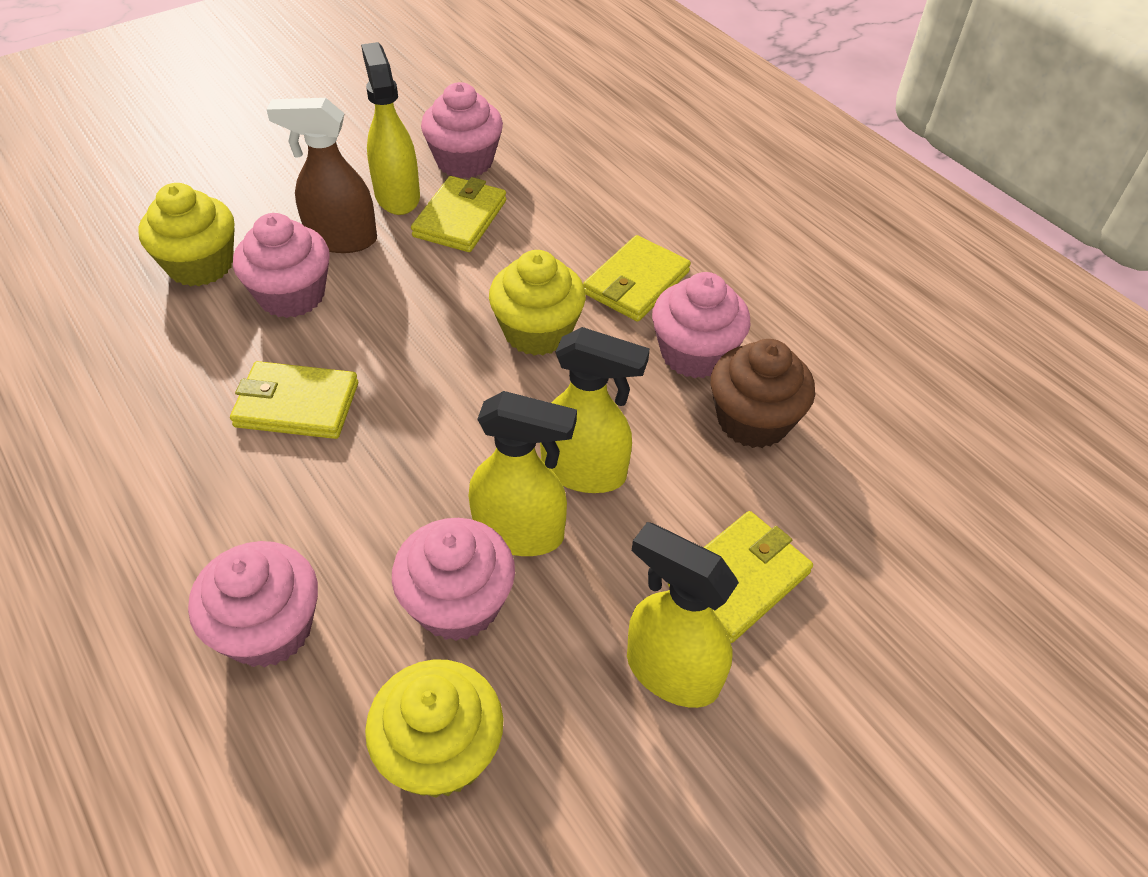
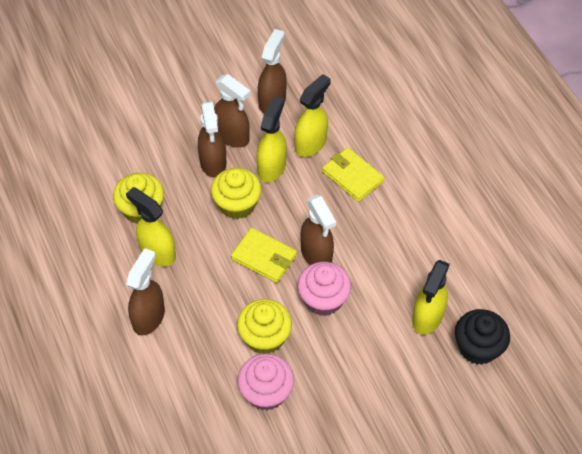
black cupcake: none = 0 -> [455,309,510,365] = 1
brown cupcake: [711,339,815,448] = 1 -> none = 0
brown spray bottle: [266,98,377,253] = 1 -> [126,248,165,336] [198,101,226,178] [214,74,251,148] [258,29,287,114] [300,195,336,265] = 5
pink cupcake: [188,541,318,668] [233,213,330,318] [392,518,515,641] [421,82,503,178] [652,272,750,379] = 5 -> [237,354,294,411] [298,262,351,316] = 2
yellow wallet: [230,361,358,439] [411,176,506,252] [583,235,691,322] [668,511,813,643] = 4 -> [231,228,297,283] [322,148,385,202] = 2

